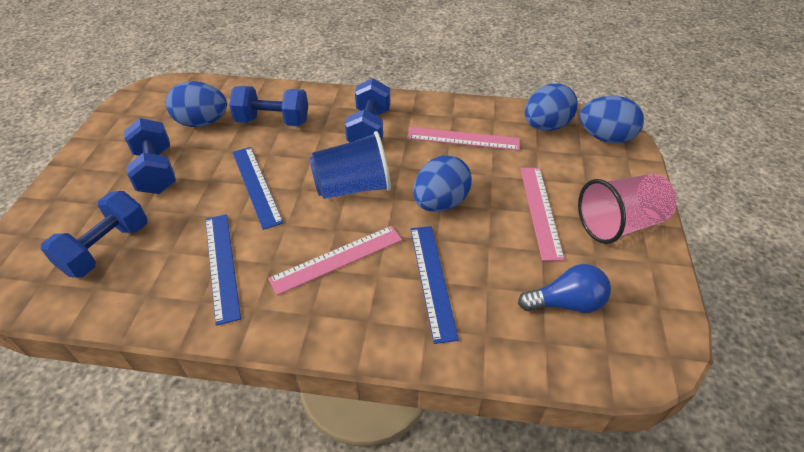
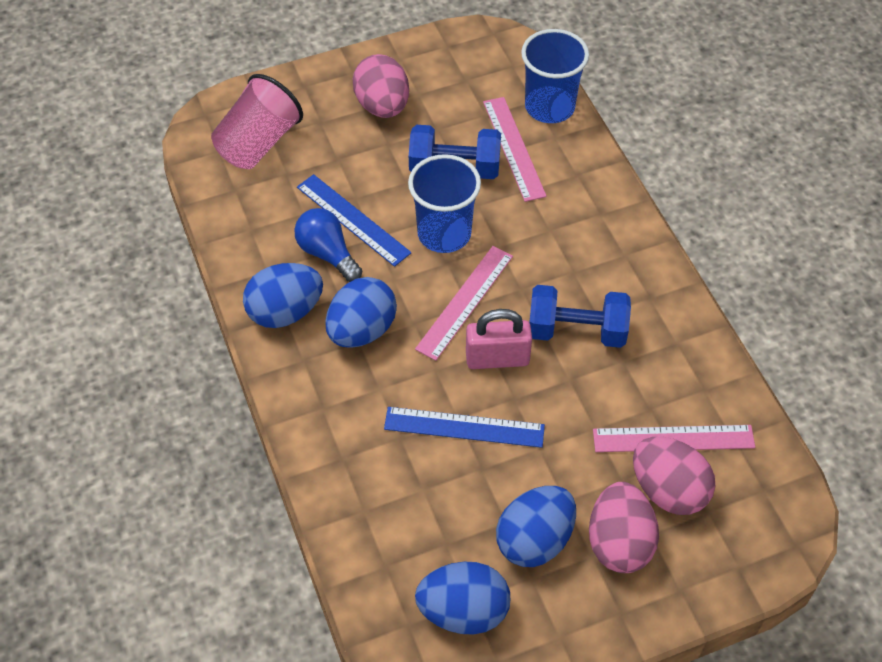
blue cup: [310,131,391,199] = 1 -> [408,154,481,253] [521,29,589,123] = 2
blue dumbbell: [41,191,148,278] [124,118,176,194] [229,86,308,126] [345,79,390,142] = 4 -> [409,125,501,179] [529,285,631,348] = 2
blue ruler: [205,214,241,326] [232,147,284,230] [410,226,459,344] = 3 -> [297,174,412,267] [384,407,545,448] = 2
pink egg: none = 0 -> [353,54,409,118] [589,482,659,573] [633,437,715,515] = 3
pink padlock: none = 0 -> [466,309,532,369] = 1

